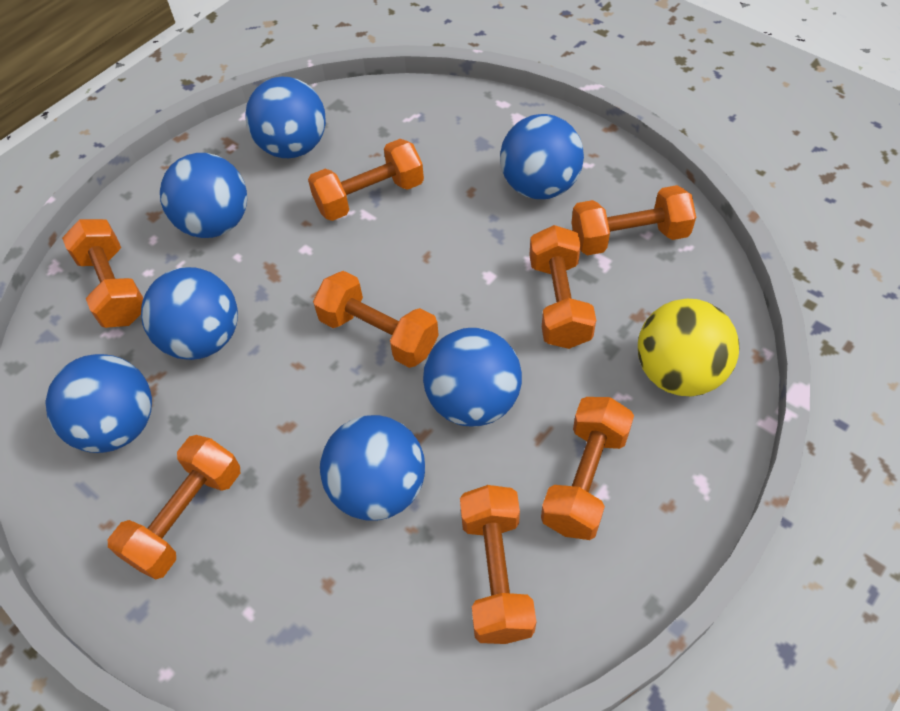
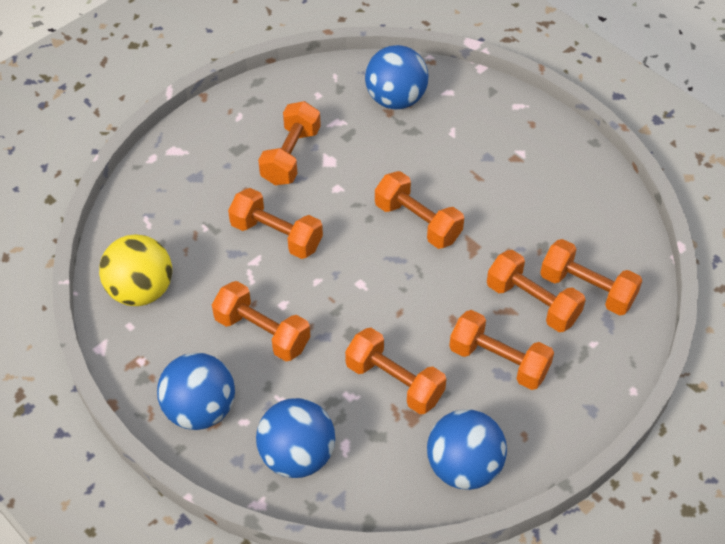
blue ball: [45,354,152,453] [141,267,238,360] [160,153,247,238] [245,77,326,158] [320,415,425,521] [423,328,522,427] [500,114,584,199] = 7 -> [157,353,235,430] [256,398,335,478] [365,45,428,109] [427,409,507,490] = 4

